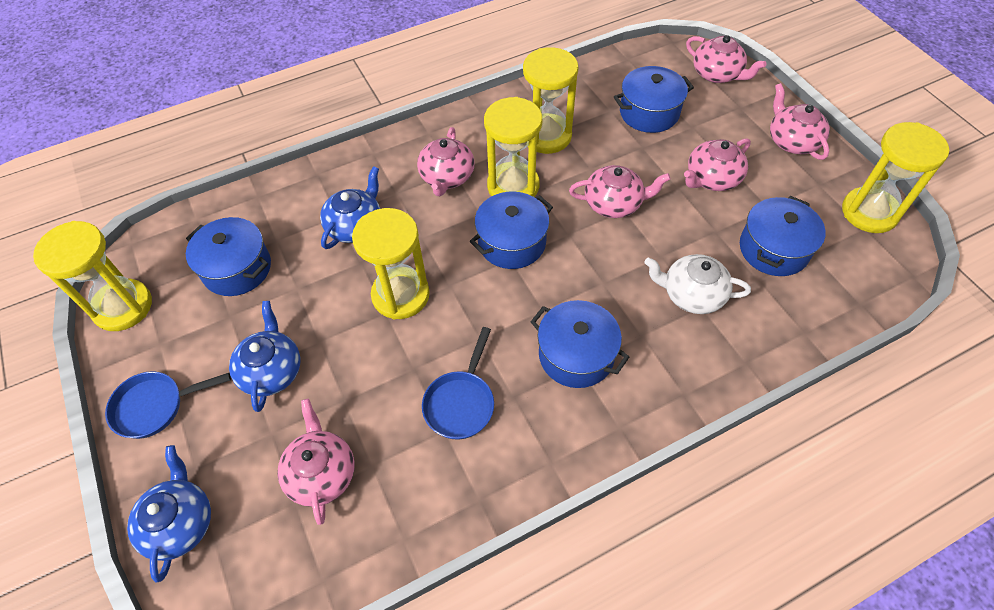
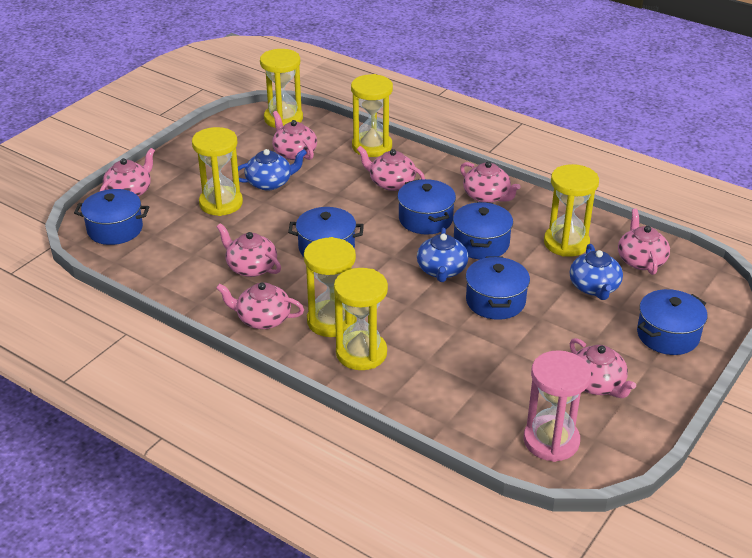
blue pan: [105,371,231,439] [422,327,494,440] = 2 -> none = 0
blue pot: [186,217,271,296] [470,192,553,269] [531,300,629,388] [614,66,694,133] [740,196,826,276] = 5 -> [74,189,149,245] [288,207,364,257] [397,179,456,234] [453,202,513,260] [466,256,530,320] [637,289,707,355] = 6
pink hourglass: none = 0 -> [524,350,591,462] = 1
pink teapot: [277,399,355,525] [417,127,475,196] [569,165,671,218] [684,138,751,191] [686,35,767,83] [770,83,830,160] = 6 -> [100,148,155,197] [216,283,304,329] [217,223,281,277] [272,111,317,160] [357,146,425,191] [460,161,520,203] [570,338,636,398] [618,209,670,275] = 8
white teapot: [644,254,751,314] = 1 -> none = 0
yellow hourglass: [33,221,152,331] [352,208,430,319] [484,97,542,197] [523,47,578,154] [842,122,949,233] = 5 -> [192,127,243,216] [260,49,303,128] [304,237,357,337] [334,268,388,370] [351,74,393,157] [544,164,599,257] = 6

